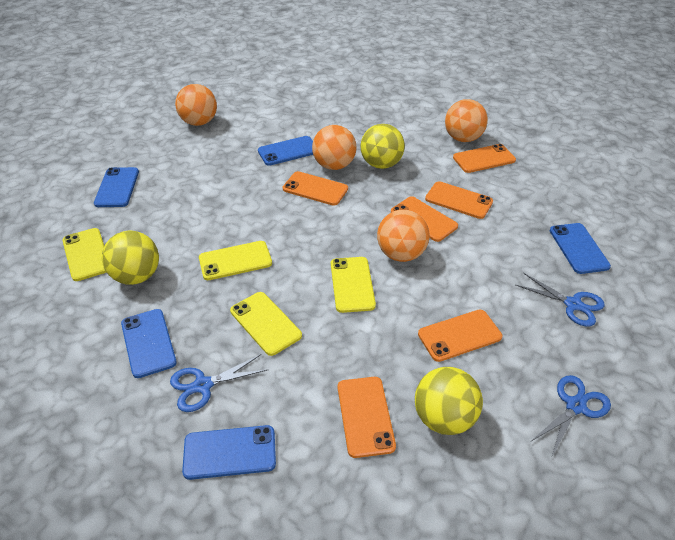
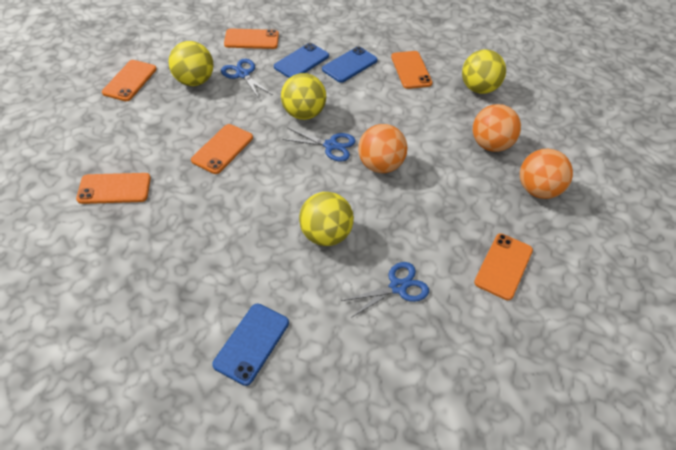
blue phone: [94,167,139,207] [121,309,177,378] [182,425,276,480] [258,136,313,166] [550,223,611,274] = 5 -> [212,304,289,386] [274,43,329,78] [322,46,378,83] = 3
orange ball: [175,84,217,126] [312,125,356,170] [377,210,429,262] [445,99,488,142] = 4 -> [358,124,407,173] [473,104,521,152] [520,149,573,199] = 3
yellow ball: [102,230,159,285] [360,124,405,169] [415,367,483,435] = 3 -> [168,41,214,86] [281,73,326,120] [299,192,354,246] [462,49,506,94] = 4
yellow phone: [62,228,107,281] [199,241,272,280] [230,292,302,356] [331,257,376,313] = 4 -> none = 0

